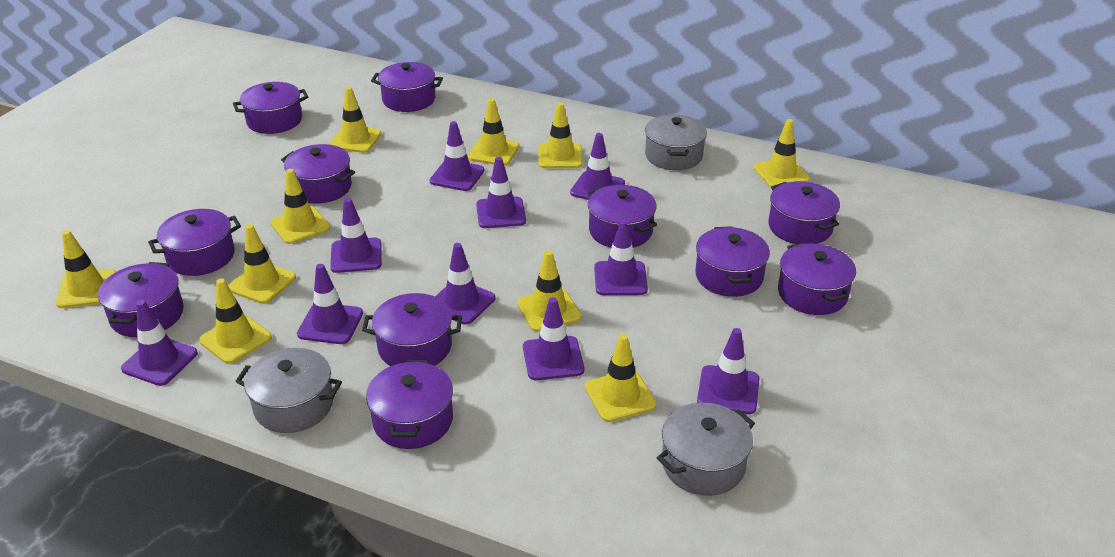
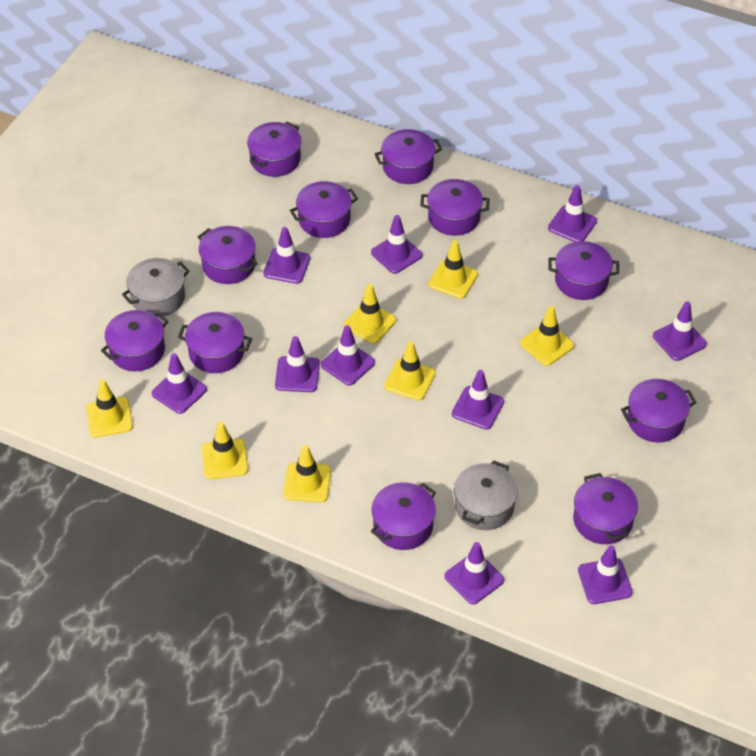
grey pot: [235,348,342,433] [645,114,707,170] [657,403,755,496] = 3 -> [122,258,190,317] [454,460,518,530] = 2
yellow traffic cone: [56,230,116,308] [199,278,272,364] [228,224,296,304] [270,169,330,244] [329,87,382,153] [468,98,519,166] [517,250,581,332] [538,102,582,168] [585,334,656,422] [753,119,810,187] = 10 -> [86,379,133,438] [202,422,248,479] [284,445,331,502] [344,284,396,344] [384,341,436,401] [428,240,478,299] [520,306,574,366] = 7

